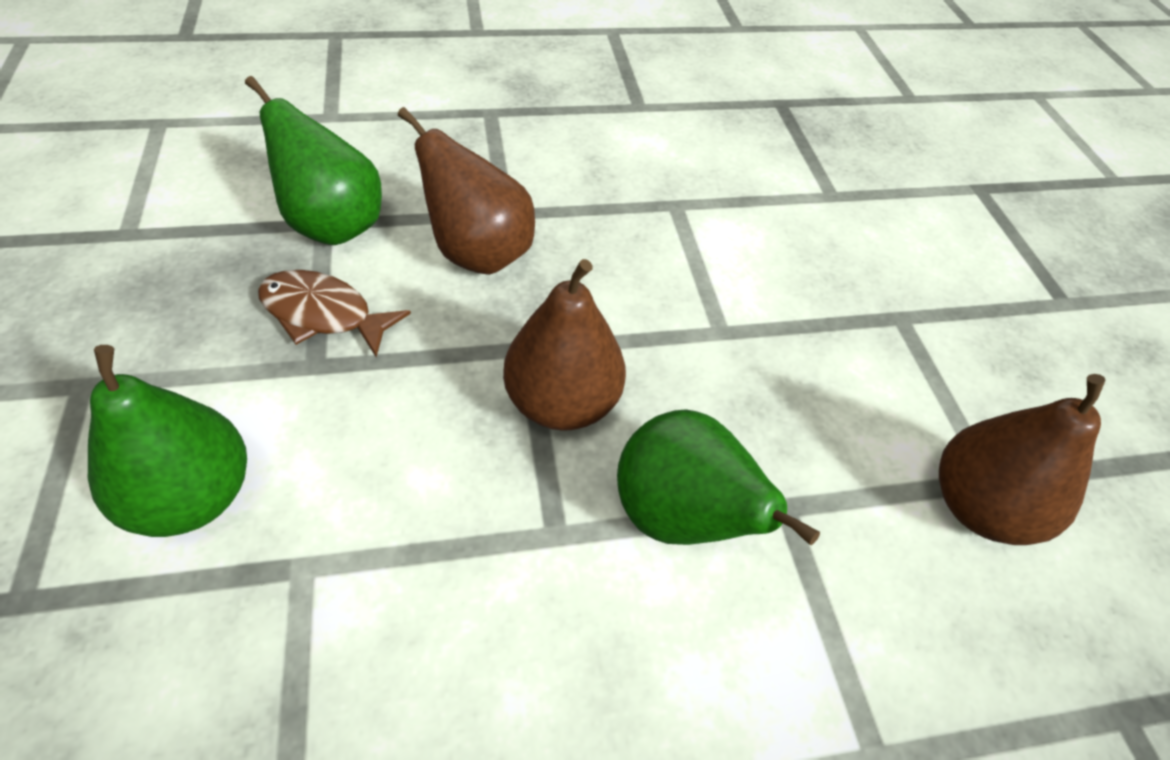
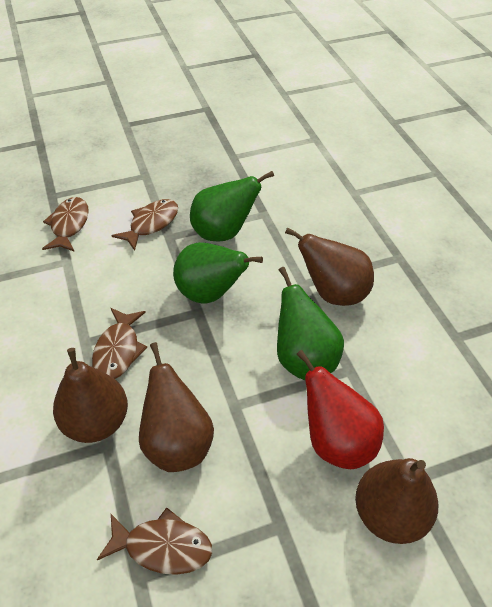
brown fish: [258,270,411,357] = 1 -> [42,197,89,252] [92,308,147,379] [97,507,212,575] [111,199,178,251] = 4
brown pear: [398,107,535,275] [503,259,626,431] [939,374,1106,545] = 3 -> [53,348,128,443] [139,342,214,472] [285,227,374,306] [355,458,438,544] = 4
red pear: none = 0 -> [296,350,384,469] = 1

